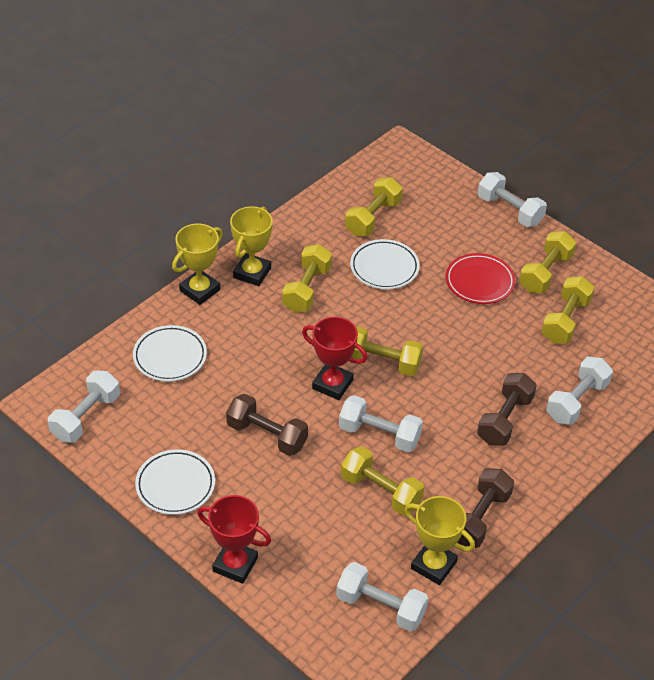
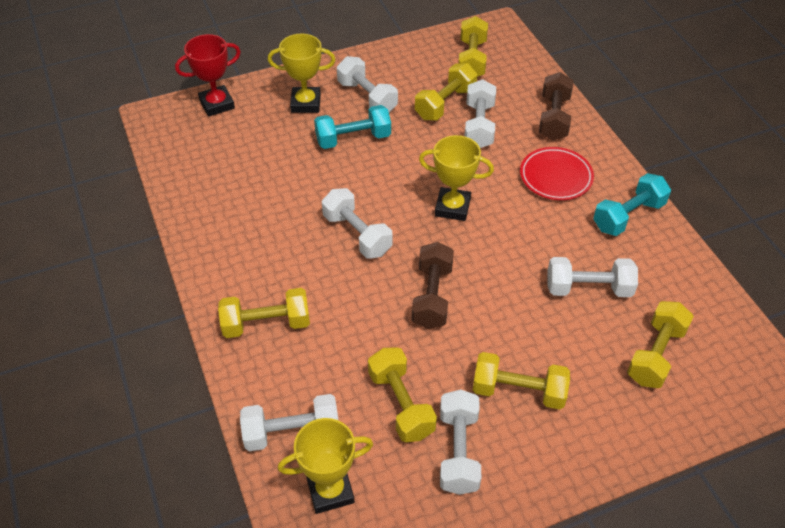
brown dumbbell: [226,394,308,456] [458,468,514,548] [477,373,537,446] = 3 -> [412,242,454,329] [539,72,573,141] = 2
red trophy: [197,495,271,584] [302,317,368,400] = 2 -> [175,34,241,117] = 1
turquoise dumbbell: none = 0 -> [314,105,391,149] [593,173,671,236] = 2
white dumbbell: [48,371,120,443] [336,562,428,632] [339,395,423,452] [478,172,547,227] [546,357,613,425] = 5 -> [240,394,339,451] [322,188,393,259] [337,56,398,113] [440,389,481,495] [465,79,496,148] [548,257,638,297] = 6
white plate: [133,325,207,382] [135,449,215,515] [350,239,420,289] = 3 -> none = 0

